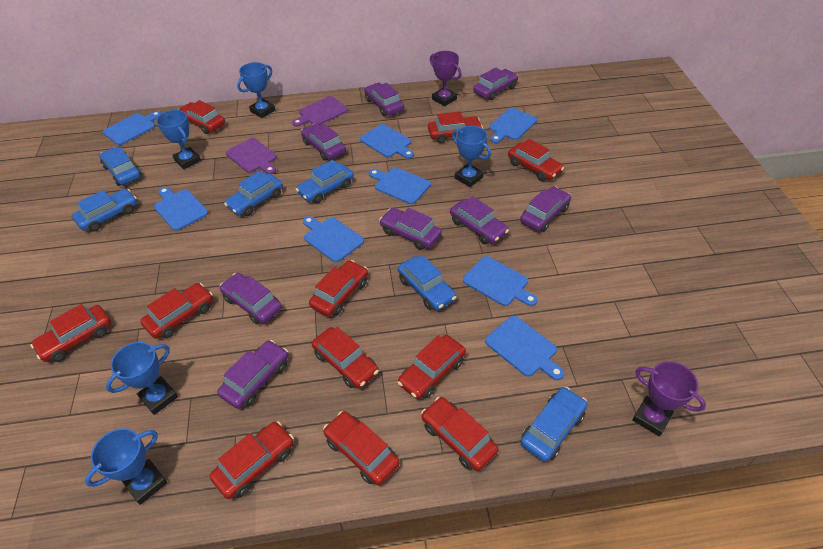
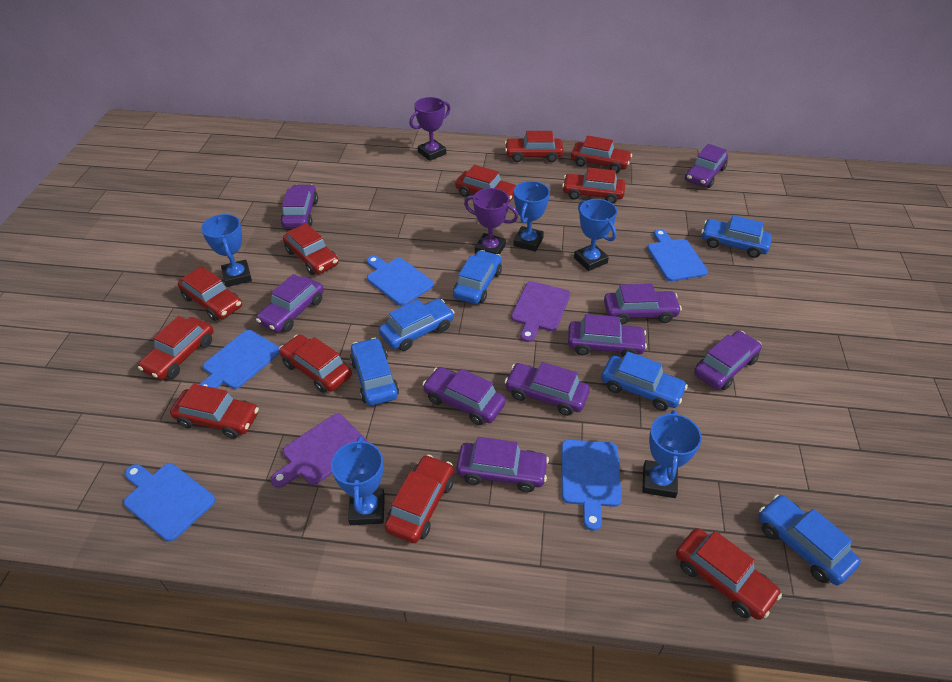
blue cutting board: [103,111,162,145] [154,187,209,231] [303,216,364,262] [360,124,414,159] [369,167,431,204] [463,256,538,306] [485,316,564,380] [489,108,537,143] = 8 -> [124,463,215,542] [199,330,280,389] [367,255,434,306] [561,440,622,531] [647,229,708,281] = 5
purple car: [217,340,288,409] [220,273,282,325] [301,123,346,161] [364,83,404,117] [379,208,442,250] [450,196,509,244] [473,67,518,100] [520,187,571,232] = 8 -> [256,274,324,332] [281,185,318,229] [422,367,506,425] [456,437,549,492] [505,362,590,416] [568,314,647,357] [604,284,682,325] [685,144,728,188] [694,331,762,390] = 9

